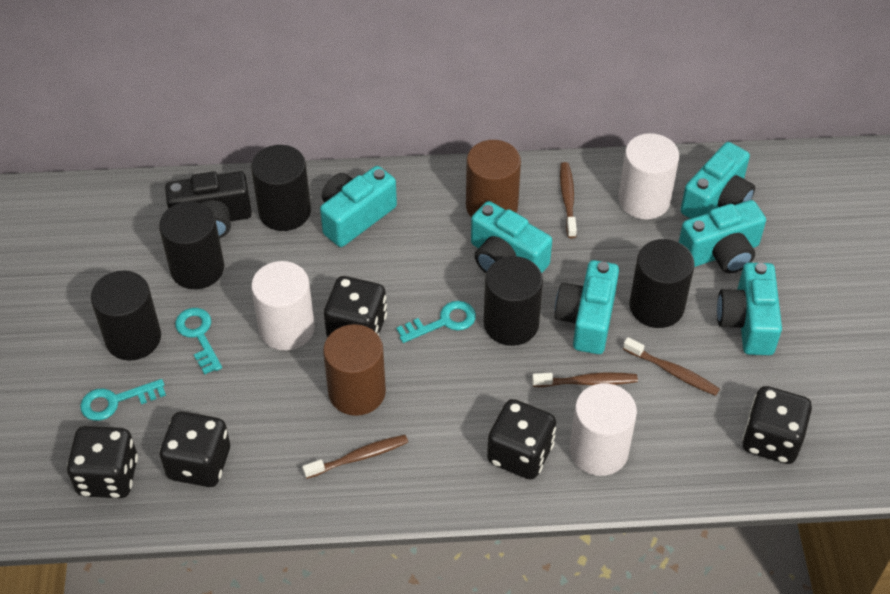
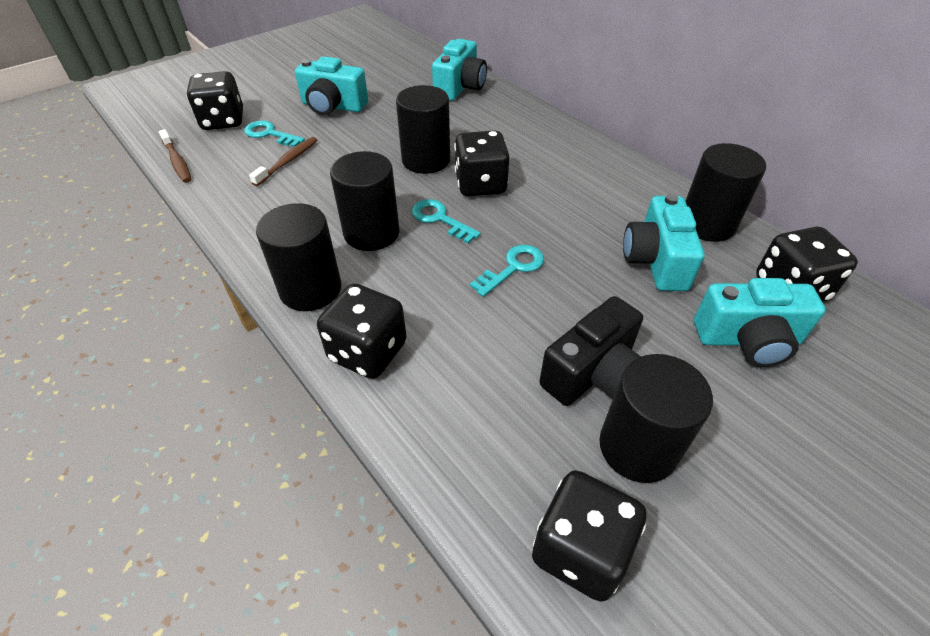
brown cylinder: [323,324,386,416] [466,140,521,218] = 2 -> none = 0
brown toothbrush: [302,435,408,479] [532,373,638,387] [560,162,577,238] [623,337,720,396] = 4 -> [159,129,191,183] [249,137,317,186] = 2
turquoise camera: [320,166,397,247] [471,201,552,273] [555,260,619,354] [679,200,766,273] [680,142,755,219] [717,263,782,355] = 6 -> [295,56,368,115] [432,39,487,101] [623,194,704,291] [694,278,826,367] = 4
white cylinder: [251,261,315,351] [570,383,637,476] [619,133,679,220] = 3 -> none = 0

